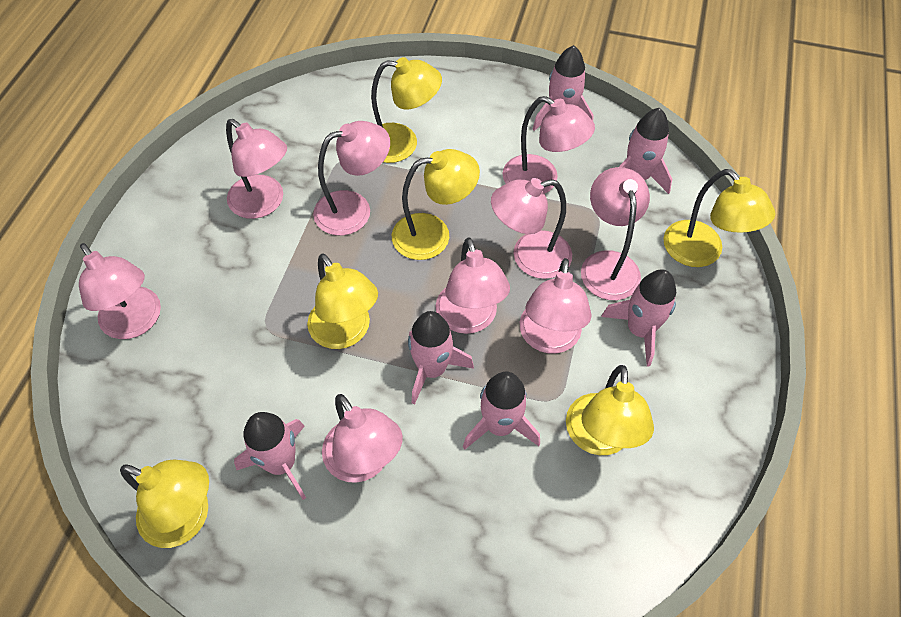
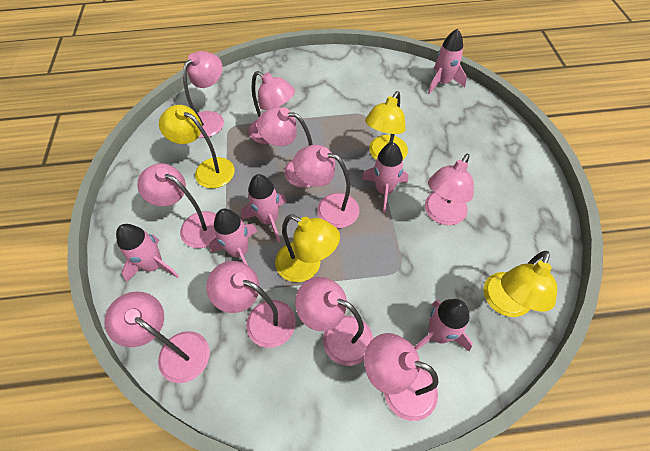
pink lamp: [79,243,161,339] [226,119,287,219] [313,121,390,236] [322,394,403,483] [436,237,510,334] [491,178,572,279] [502,96,595,194] [520,258,592,354] [581,167,650,300] = 9 -> [104,292,210,383] [137,163,216,248] [183,51,224,138] [206,261,296,348] [249,71,295,144] [257,107,312,188] [293,145,359,228] [295,277,373,366] [364,333,439,421] [425,154,474,225] = 10
yellow lamp: [120,459,209,548] [307,254,378,349] [371,57,442,163] [392,149,480,260] [566,365,654,455] [663,169,775,267] = 6 -> [159,105,235,189] [275,214,340,282] [365,91,408,160] [484,251,557,317] = 4

